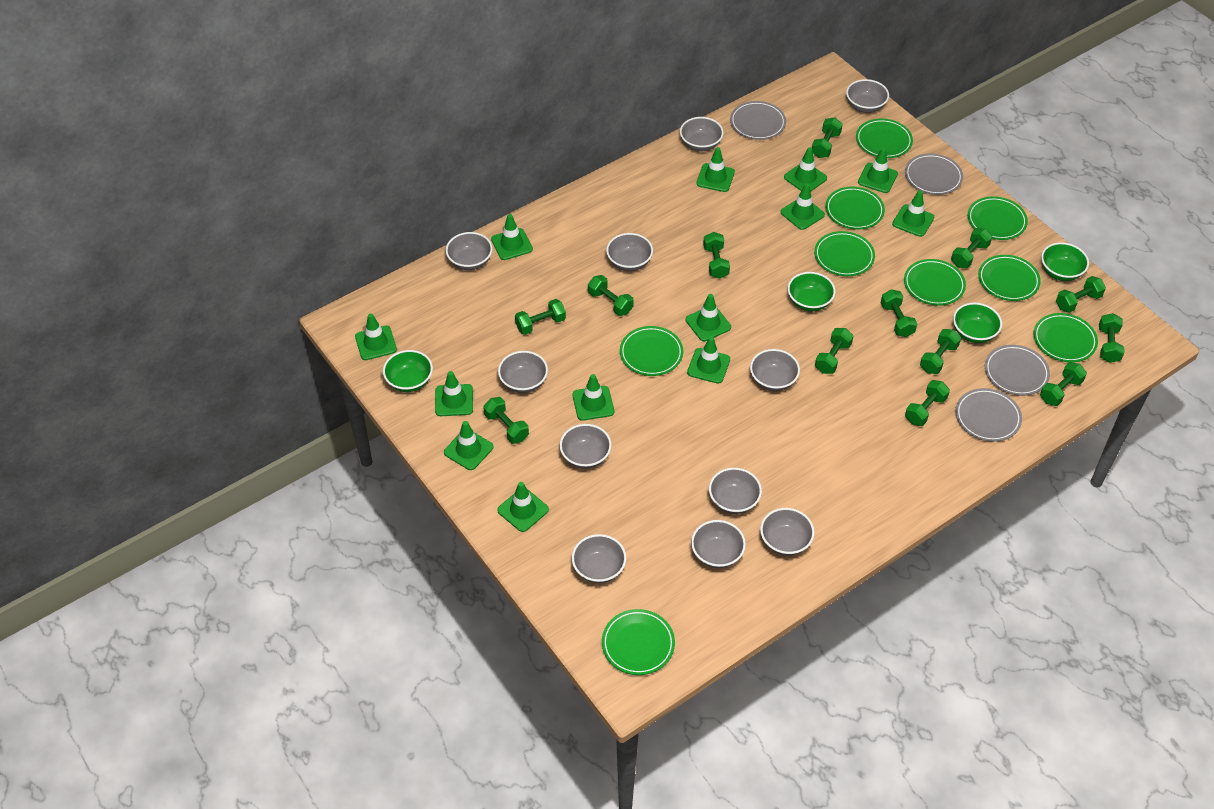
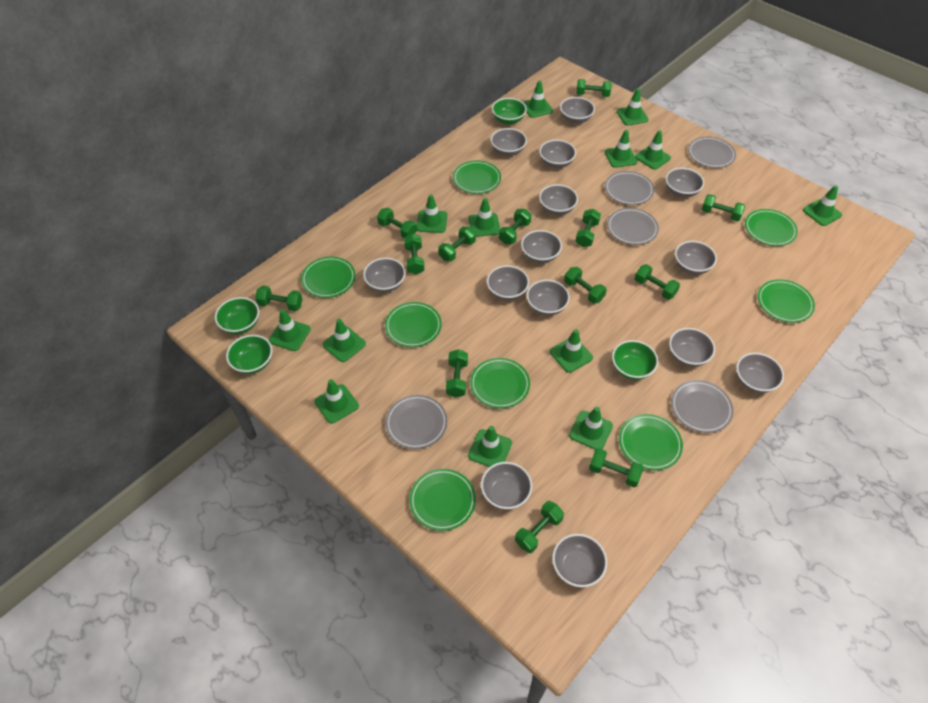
green plate: [602,609,675,675] [620,326,683,376] [814,231,875,276] [825,187,885,230] [856,118,913,158] [904,259,966,306] [968,196,1028,240] [978,255,1041,301] [1033,313,1098,362] = 9 -> [301,257,355,298] [385,302,442,347] [409,469,476,531] [453,161,501,194] [470,358,530,408] [619,414,683,470] [745,209,798,246] [758,279,815,323] = 8
grey bowl: [446,232,493,270] [498,351,548,393] [560,424,612,469] [572,534,627,583] [606,233,653,271] [680,117,724,151] [691,520,746,568] [709,468,762,514] [750,349,800,391] [760,508,815,556] [846,79,889,113] = 11 -> [363,258,406,293] [481,462,532,510] [487,265,529,301] [491,128,527,156] [521,230,562,263] [526,280,570,316] [539,140,576,168] [539,184,578,215] [552,534,607,587] [560,97,595,124] [666,168,704,198] [669,328,715,367] [675,241,717,275] [736,353,784,393] = 14
grey plate: [730,101,786,140] [905,154,963,195] [955,388,1022,442] [985,345,1050,396] = 4 -> [385,395,447,449] [605,171,654,205] [607,208,659,245] [671,380,733,433] [688,137,736,168] = 5

